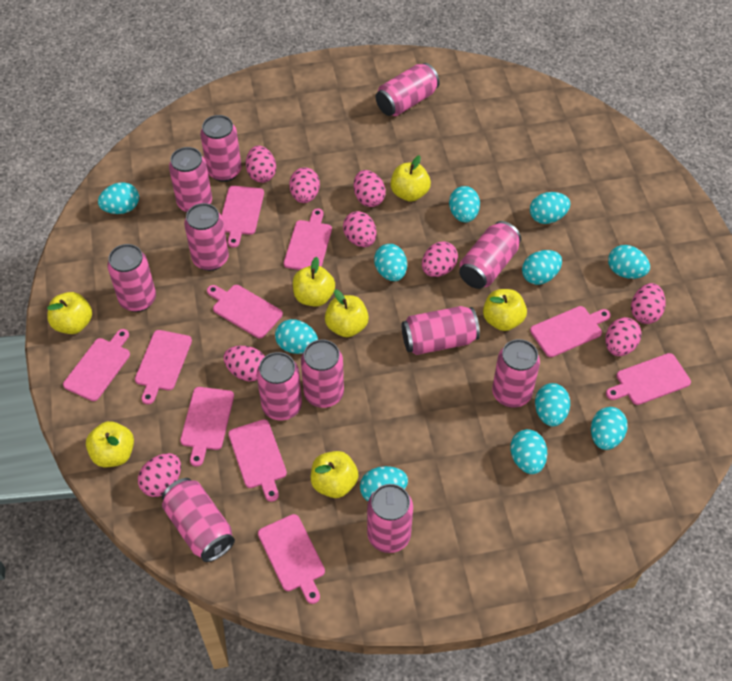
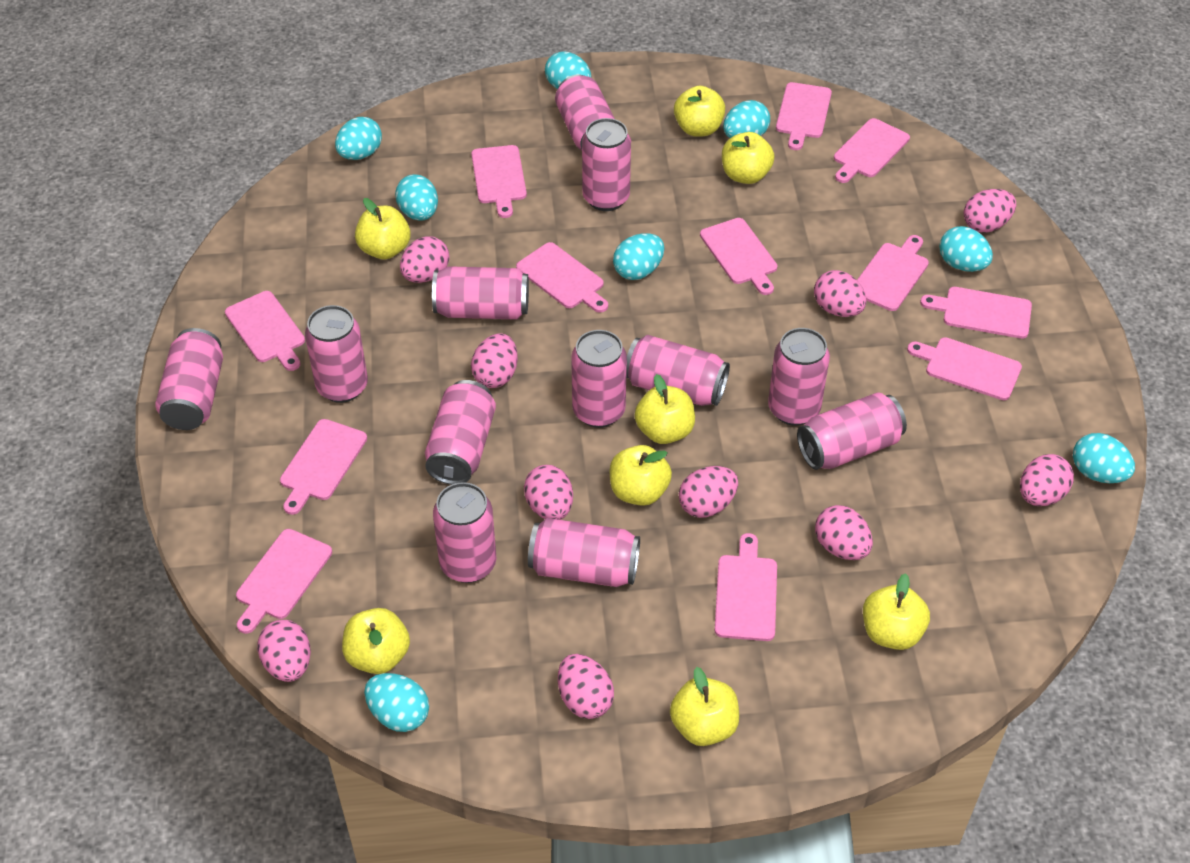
pink cutting board: [63,329,130,401] [135,330,192,405] [180,387,234,467] [207,285,283,338] [222,186,264,248] [228,419,287,502] [258,514,325,604] [284,209,332,270] [530,306,611,357] [606,353,691,405] = 10 -> [225,291,305,371] [236,529,332,634] [280,419,367,515] [471,145,527,218] [516,242,608,313] [700,218,778,295] [715,533,777,641] [776,82,832,150] [834,118,910,183] [857,235,929,311] [907,337,1022,400] [920,287,1032,339] = 12
pink egg: [138,453,181,497] [223,346,265,381] [246,146,276,183] [289,167,320,203] [343,211,377,247] [354,170,386,207] [422,241,458,277] [606,317,641,356] [631,283,666,324] = 9 -> [257,620,311,682] [400,236,449,283] [471,333,518,388] [524,465,573,520] [558,654,614,719] [679,466,738,518] [814,270,867,317] [815,505,873,560] [964,189,1016,233] [1020,454,1074,506] = 10
turquoise egg: [98,182,139,214] [275,319,318,354] [360,466,408,501] [374,244,407,281] [449,186,480,222] [510,429,547,474] [522,250,562,285] [530,192,571,224] [535,383,570,426] [591,407,628,450] [608,245,650,279] = 11 -> [335,117,382,160] [364,673,429,732] [395,174,438,221] [545,51,591,89] [613,233,664,280] [723,100,770,138] [939,226,993,272] [1073,433,1135,483] = 8
yellow apple: [47,292,92,334] [86,421,134,467] [293,257,335,307] [311,451,359,498] [325,289,369,337] [391,155,431,202] [483,289,527,331] = 7 -> [342,608,410,674] [355,198,411,259] [610,445,672,506] [635,374,695,444] [670,667,739,746] [674,86,725,137] [722,132,775,184] [863,573,930,650] = 8

